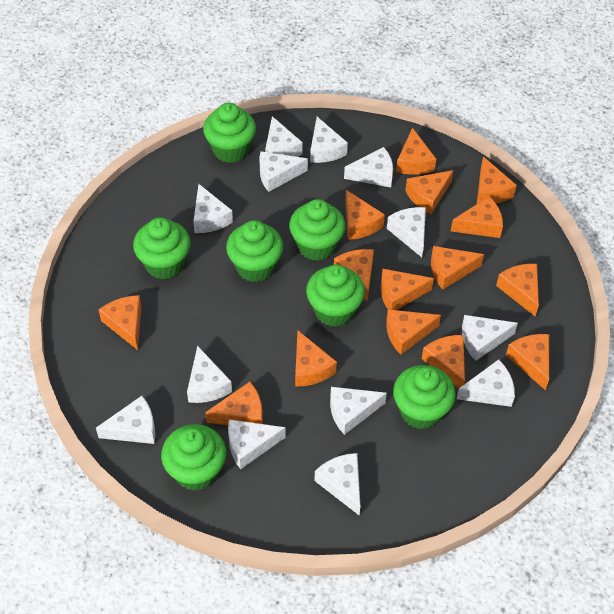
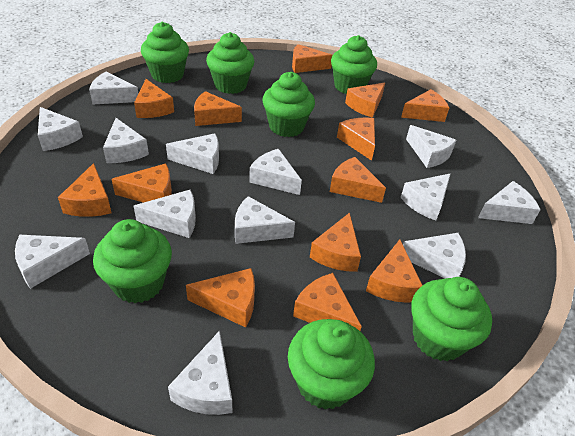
orange cheese: [99,295,142,350] [205,382,263,425] [295,330,337,387] [334,249,374,302] [345,190,385,240] [381,269,434,310] [386,309,441,355] [396,128,436,175] [405,170,453,214] [422,335,465,389] [431,246,484,289] [451,197,503,238] [477,157,517,204] [496,264,539,317] [506,334,549,391] = 15 -> [58,163,112,217] [112,163,172,203] [134,79,174,118] [186,268,255,328] [194,91,242,126] [292,44,333,73] [293,273,362,331] [310,213,361,272] [330,157,386,203] [337,118,375,161] [345,83,385,118] [366,240,423,303] [401,89,449,122] = 13

